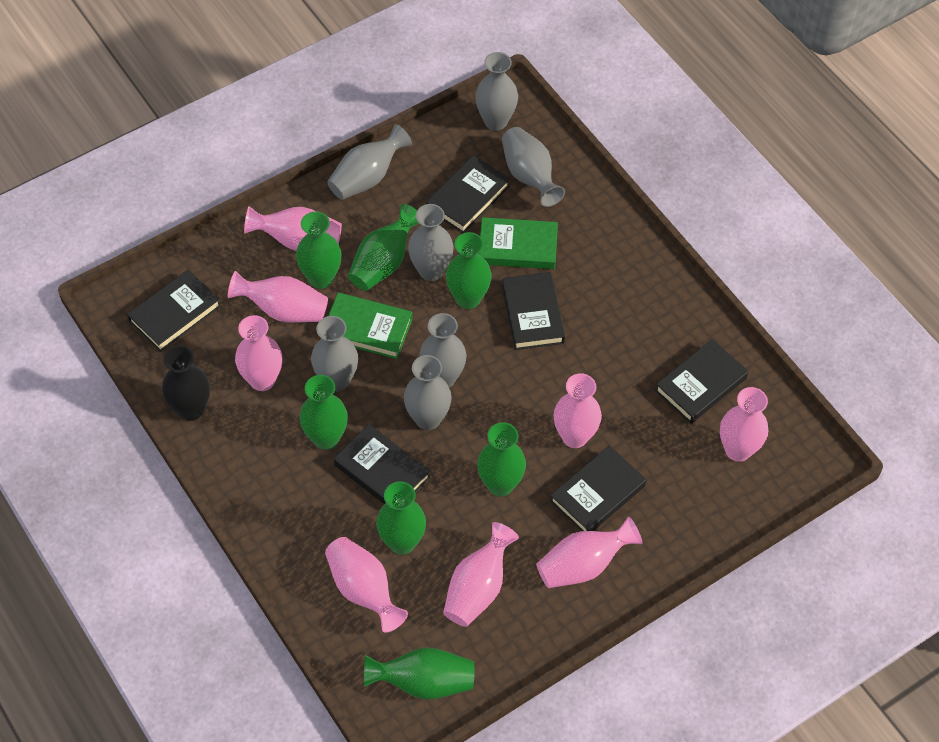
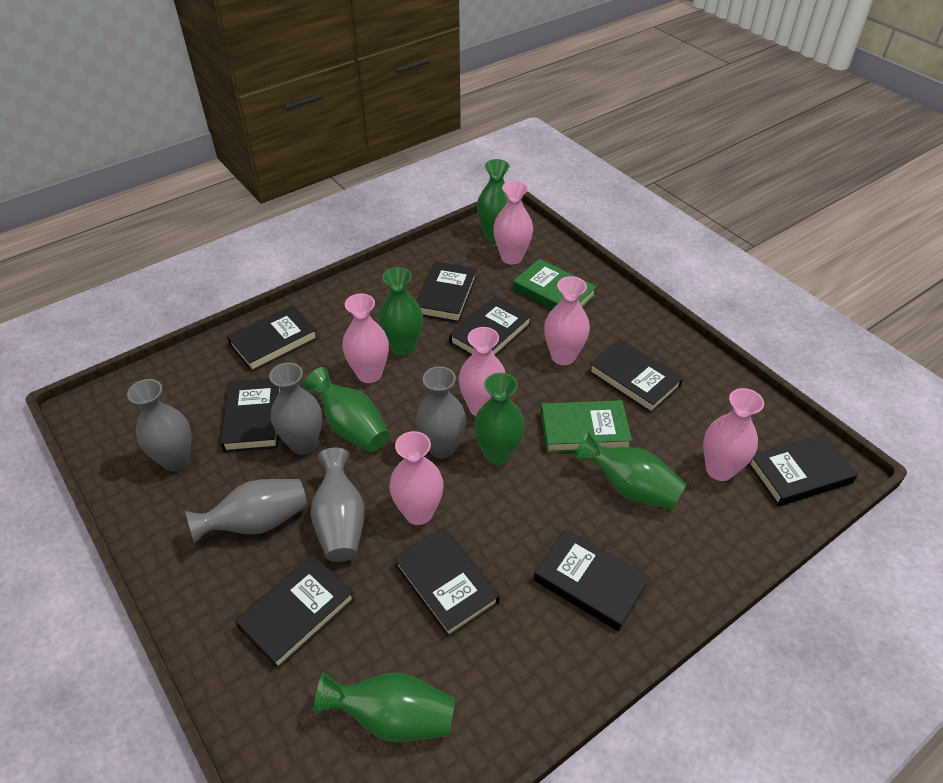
black book: [127,270,221,352] [334,424,430,504] [426,155,510,233] [502,272,565,350] [550,446,646,531] [655,339,748,424] = 6 -> [220,378,280,452] [227,305,318,372] [235,555,355,669] [394,527,500,638] [416,262,477,323] [449,296,532,356] [534,529,650,631] [589,339,683,413] [748,434,858,506] = 9
black vase: [162,345,210,421] = 1 -> none = 0
green vase: [296,212,342,289] [300,375,348,450] [348,204,420,291] [364,647,475,700] [376,481,426,555] [446,232,491,309] [477,422,526,497] = 7 -> [304,367,389,452] [313,672,455,742] [378,267,423,356] [474,373,525,465] [477,159,510,242] [574,431,686,510] = 6
grey vase: [311,316,358,392] [327,124,412,200] [404,355,452,430] [408,204,454,281] [419,313,466,387] [475,52,518,131] [502,127,565,207] = 7 -> [127,379,191,472] [185,479,307,544] [269,363,322,455] [310,448,365,562] [416,366,466,459] = 5
pink vase: [228,271,328,322] [235,315,282,391] [244,206,342,251] [325,537,408,632] [443,522,519,627] [536,517,643,588] [554,373,602,448] [720,387,768,462] = 8 -> [342,294,389,383] [389,431,444,525] [459,327,505,416] [493,181,533,265] [544,276,590,365] [703,388,764,481] = 6

